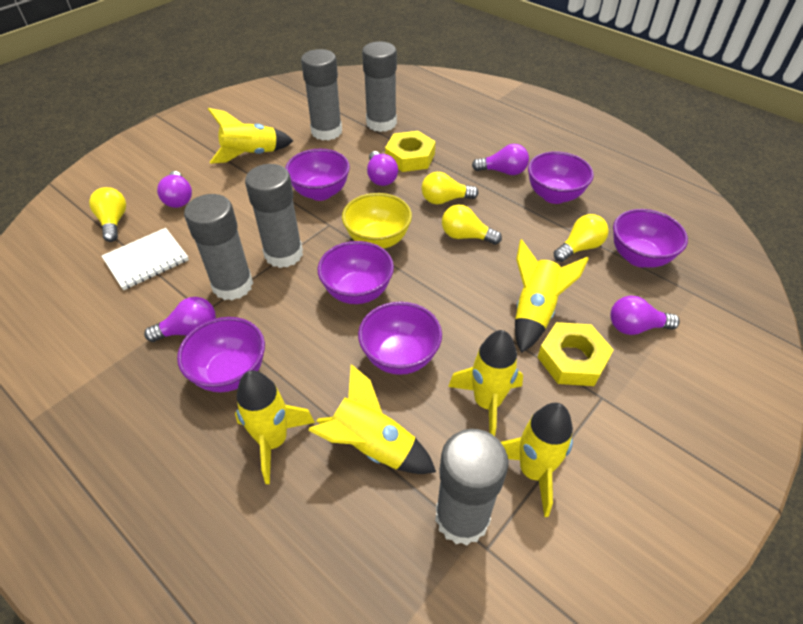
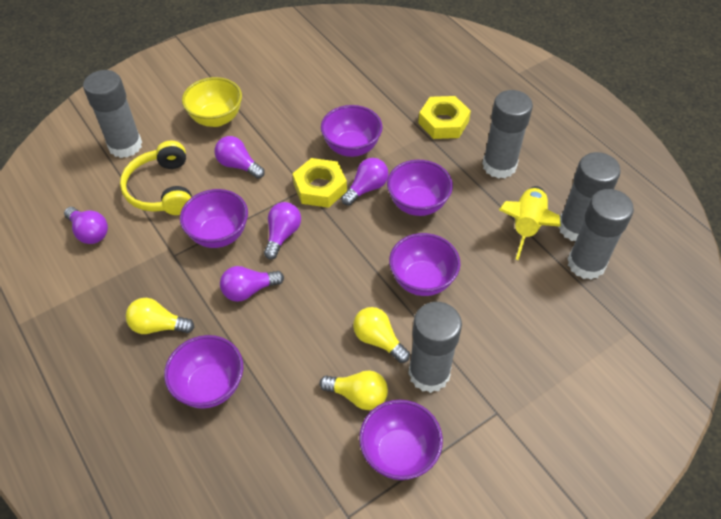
white notebook: [102,228,189,290] = 1 -> none = 0
yellow headphones: none = 0 -> [120,141,192,215] = 1
yellow light bulb: [89,187,126,242] [421,172,478,205] [442,205,502,245] [554,214,609,262] = 4 -> [126,298,195,334] [320,370,388,410] [353,307,410,363] = 3
yellow rocket: [208,108,293,164] [235,371,315,484] [308,364,436,474] [448,330,523,436] [501,403,573,517] [515,239,589,353] = 6 -> [499,186,561,260] = 1

